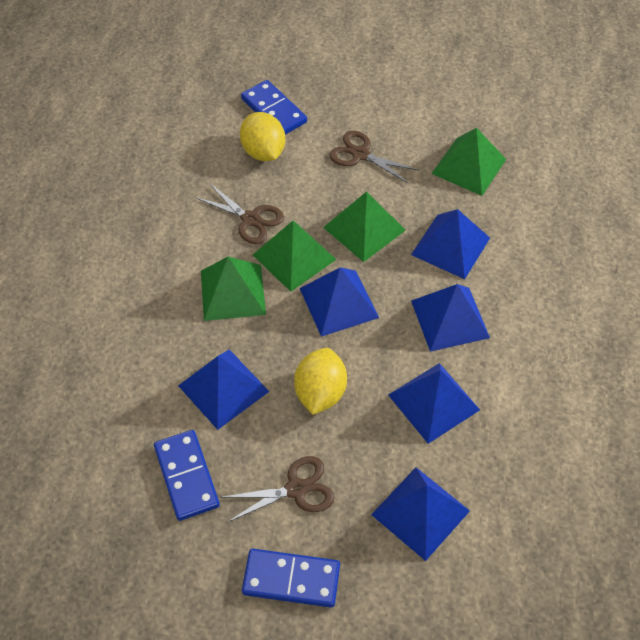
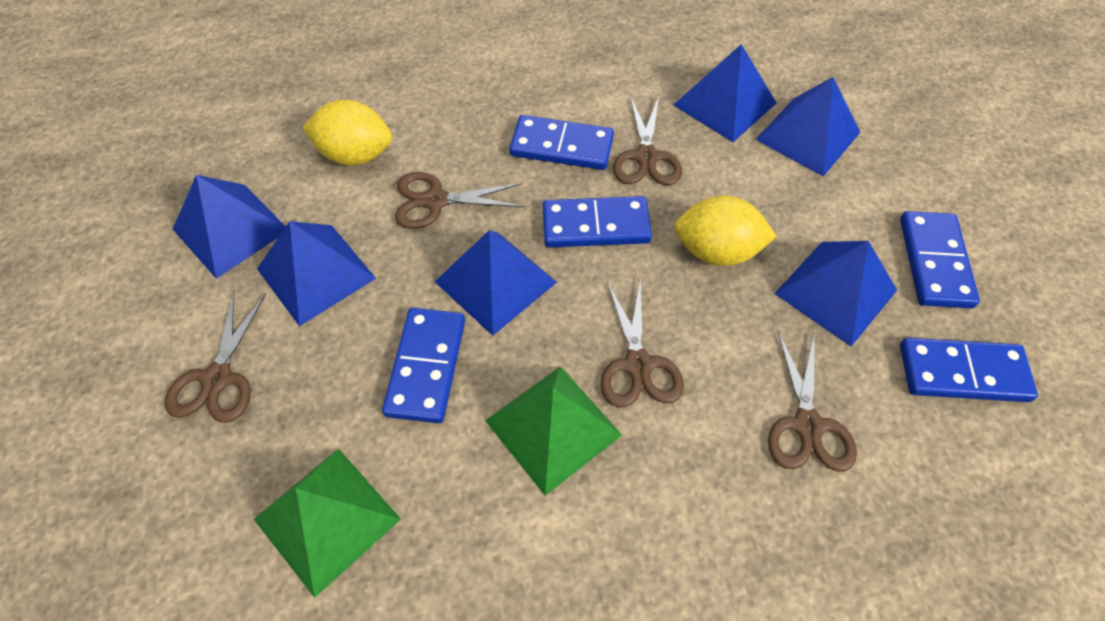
blue domino: [154,430,220,521] [241,80,307,135] [242,549,340,608] = 3 -> [382,308,465,423] [509,115,614,170] [542,196,652,248] [900,211,980,309] [900,338,1038,402] = 5
brown scissors: [195,183,284,244] [223,456,334,522] [329,131,418,184] = 3 -> [165,291,267,423] [395,172,524,229] [600,278,684,407] [613,96,682,185] [768,332,857,471] = 5
green pyramid: [201,257,266,321] [253,221,337,292] [323,191,406,262] [431,128,506,196] = 4 -> [254,449,401,598] [485,366,622,496] = 2

